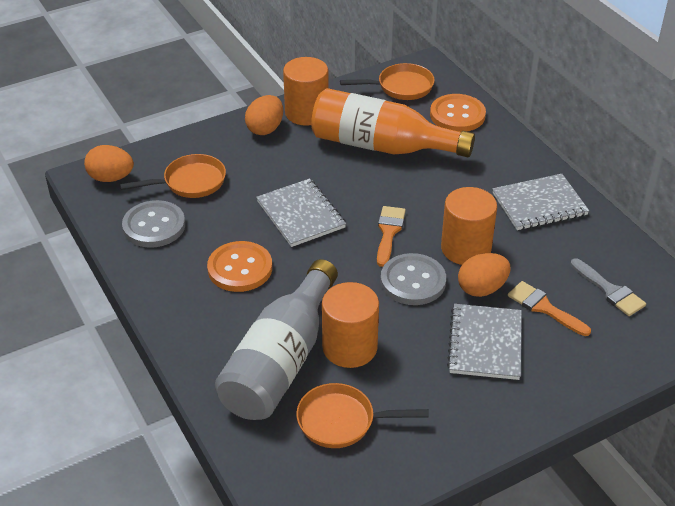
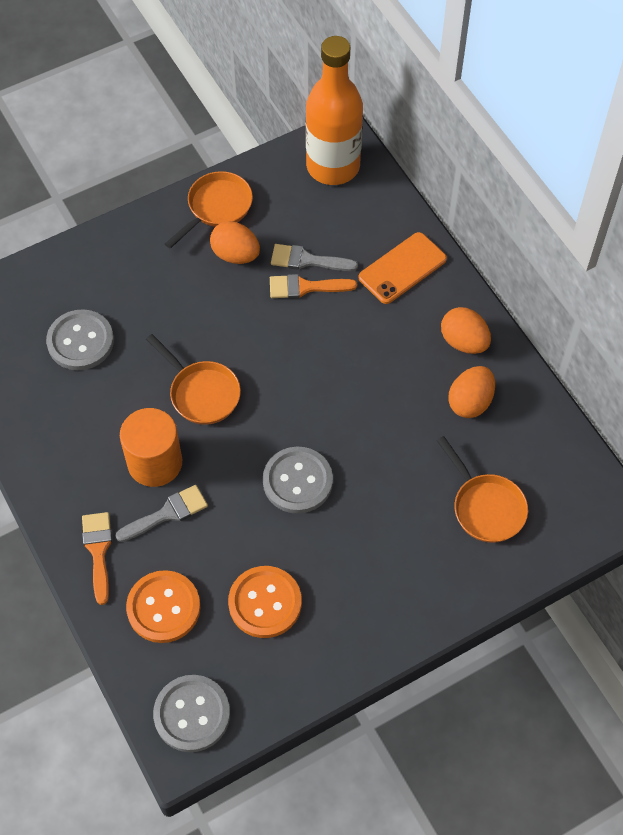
grey bottle: [215,259,338,420] = 1 -> none = 0
grey brush: [570,259,646,316] = 1 -> [116,485,208,542] [271,244,358,271] = 2
grey button: [122,200,185,248] [381,253,446,305] = 2 -> [46,309,114,370] [153,675,230,752] [263,447,333,514] = 3
grey notebook: [256,179,346,247] [447,304,522,380] [492,174,589,230] = 3 -> none = 0
orange cylinder: [283,57,329,126] [322,282,379,368] [441,187,497,265] = 3 -> [120,408,182,487] = 1
orange phone: none = 0 -> [359,232,447,304] = 1

